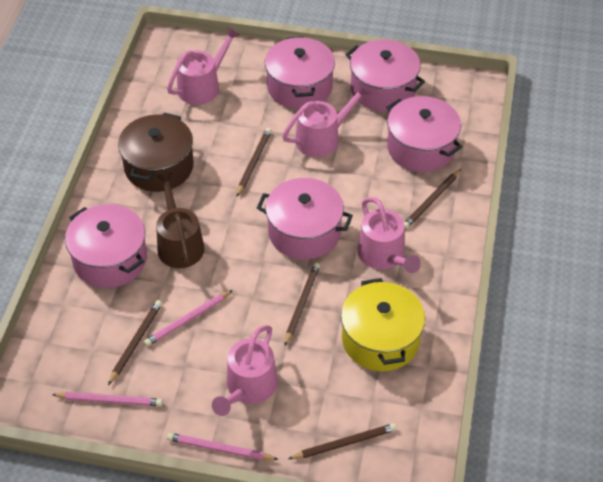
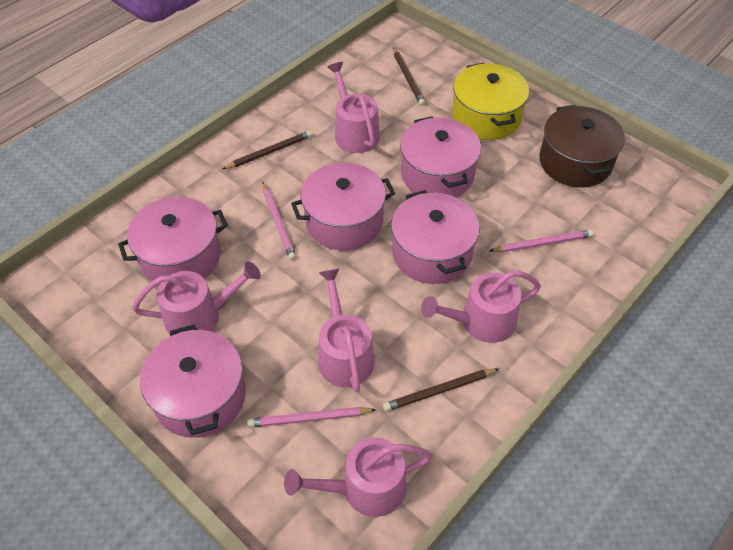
brown pencil: [108,300,162,385] [236,128,272,197] [285,262,320,345] [288,423,397,459] [404,169,461,229] = 5 -> [222,131,312,169] [383,368,499,412] [393,47,425,106] = 3
brown watering can: [156,172,205,268] = 1 -> none = 0
pink watering can: [167,27,240,105] [212,325,278,416] [282,83,371,157] [357,197,421,273] = 4 -> [132,261,261,334] [284,437,433,517] [318,269,375,393] [327,62,380,153] [421,270,541,343] = 5

